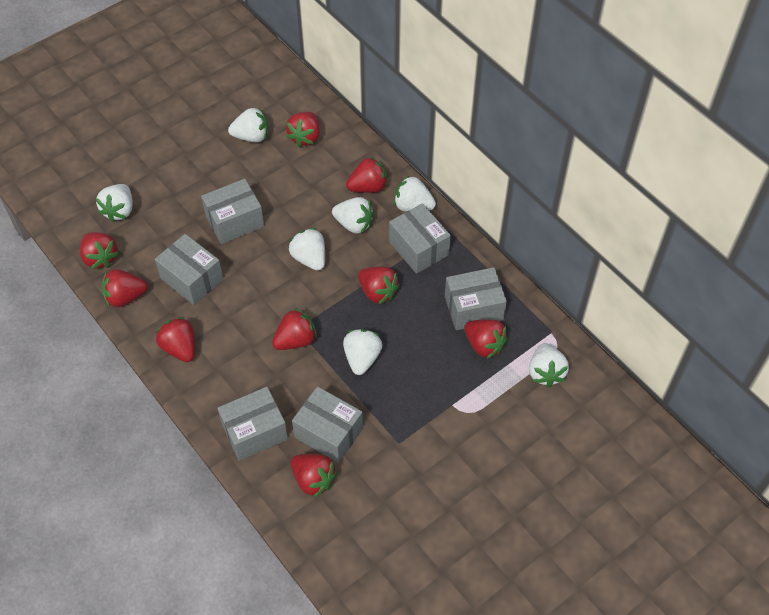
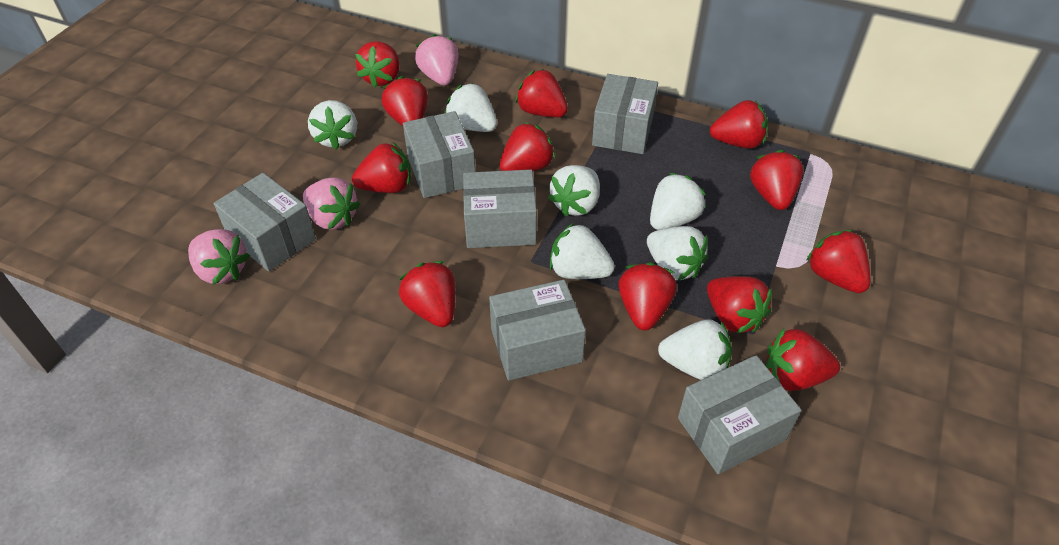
pink strawberry: none = 0 -> [188,229,250,285] [303,177,360,230] [415,34,459,85] = 3
red strawberry: [80,232,119,269] [101,269,148,307] [156,317,195,362] [272,308,317,350] [286,112,320,147] [291,454,337,497] [346,156,387,193] [358,266,400,305] [464,319,508,359] = 9 -> [352,143,411,193] [355,41,400,88] [381,76,428,126] [399,261,456,327] [500,122,555,171] [515,69,568,117] [618,262,677,330] [707,276,772,334] [710,100,768,149] [750,150,804,210] [766,328,840,391] [806,230,870,293] = 12

